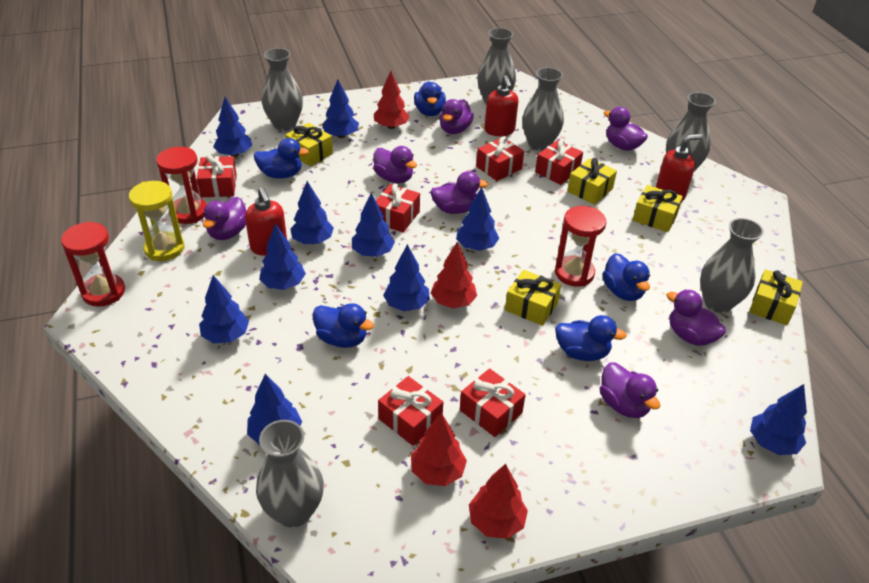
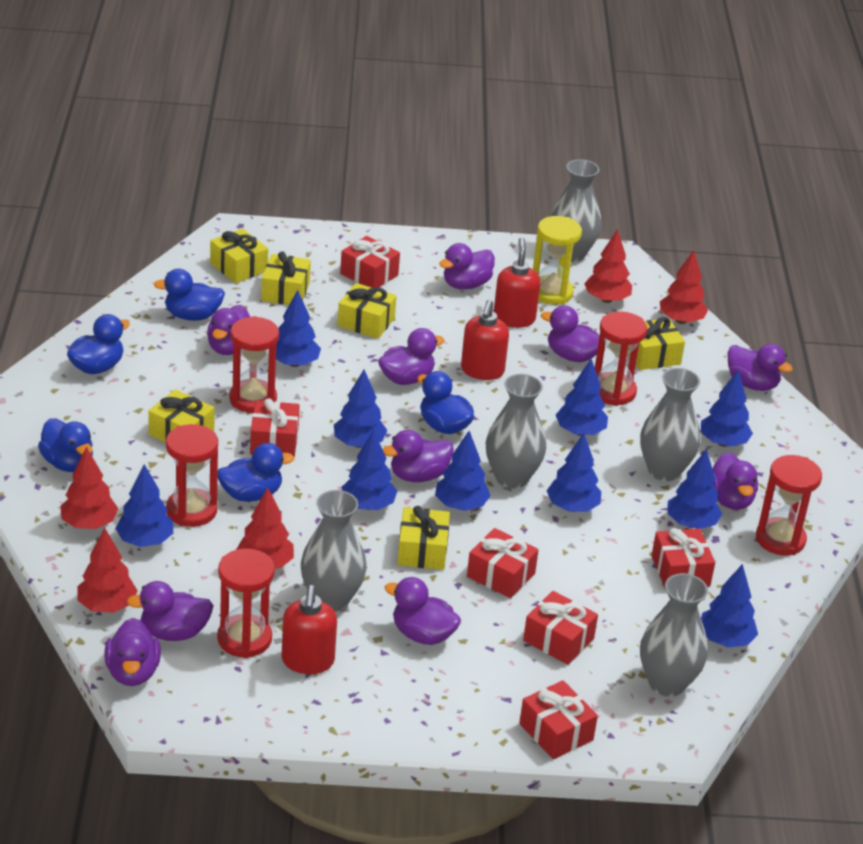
grey vase: [256,420,324,528] [262,48,303,131] [477,28,516,104] [522,67,564,151] [666,92,716,173] [700,218,764,313] = 6 -> [301,490,367,611] [486,374,546,488] [551,159,601,262] [640,368,700,481] [640,573,708,697] = 5
purple duck: [203,197,246,240] [373,146,417,183] [430,171,488,214] [439,99,474,134] [600,363,660,418] [604,107,648,151] [666,290,726,346] = 7 -> [104,618,161,686] [127,581,214,641] [207,305,250,355] [378,328,445,385] [383,430,454,482] [384,577,461,645] [439,243,495,290] [541,305,600,362] [713,452,758,510] [728,344,793,391] = 10
red hourglass: [61,221,125,307] [156,147,207,224] [555,206,606,287] = 3 -> [166,424,218,527] [217,549,275,658] [229,316,279,413] [595,312,647,406] [756,455,822,555] = 5
red tree: [374,71,410,129] [411,413,467,486] [431,242,477,308] [469,464,528,539] = 4 -> [60,447,118,529] [77,528,138,613] [236,487,294,569] [584,229,632,303] [660,250,708,324] = 5
yellow gift: [285,123,333,166] [505,270,561,326] [567,158,617,205] [633,185,683,232] [749,269,803,325] = 5 -> [148,389,215,443] [210,228,268,283] [261,252,311,305] [337,283,397,339] [397,506,450,570] [629,317,685,370] = 6

